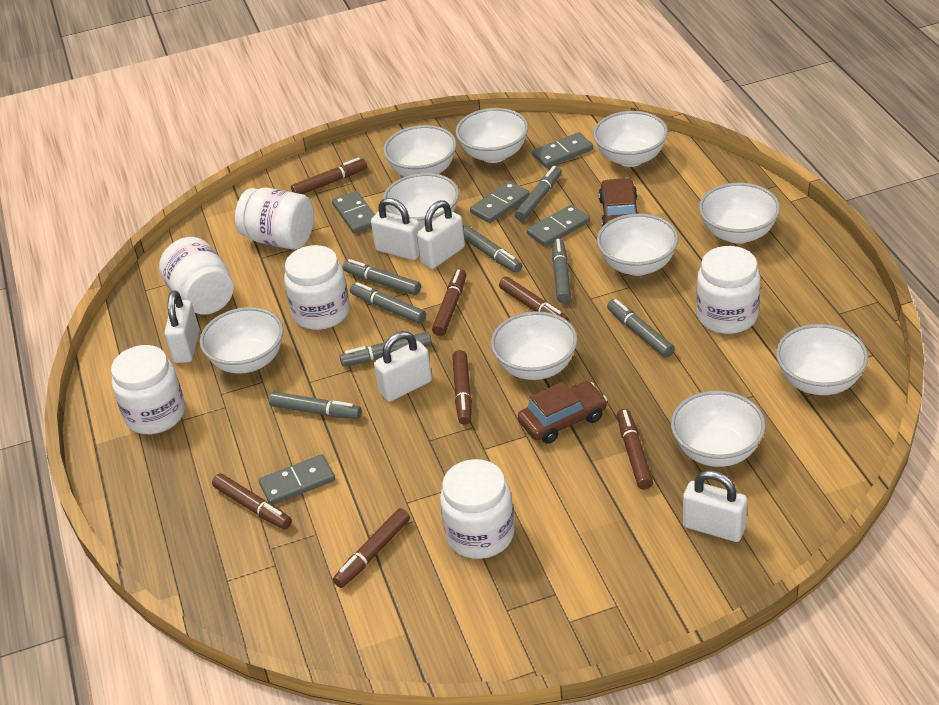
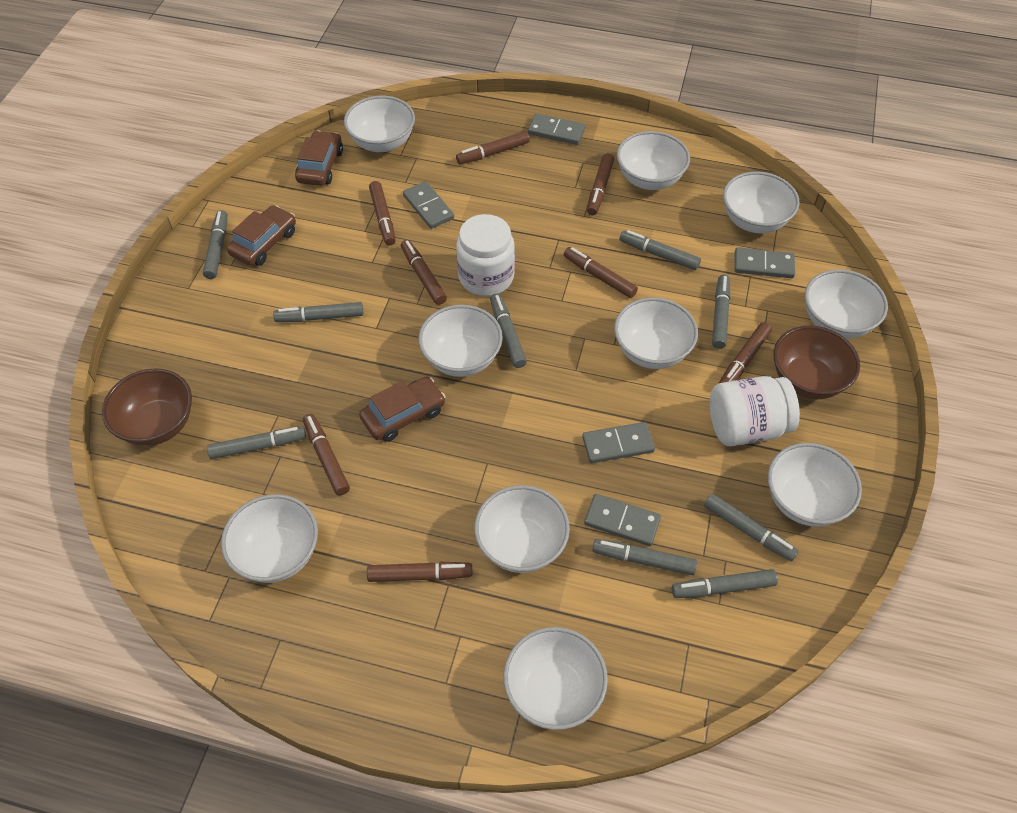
brown bowl: none = 0 -> [102,368,192,446] [773,325,860,399] = 2
brown car: [518,381,607,444] [599,178,639,227] = 2 -> [227,205,296,266] [295,131,343,186] [359,376,446,442] = 3
brown marker: [212,473,292,529] [291,157,367,194] [333,508,410,588] [432,269,466,336] [452,350,472,425] [499,277,569,322] [617,409,653,490] = 7 -> [303,414,350,496] [367,562,472,582] [369,181,396,246] [401,240,447,305] [456,131,530,165] [564,247,638,298] [587,153,614,215] [719,322,772,383] = 8
grey marker: [269,392,361,419] [340,332,432,366] [342,259,421,295] [350,282,426,324] [463,225,522,273] [514,166,562,221] [552,239,571,303] [607,299,675,357] = 8 -> [203,210,228,279] [207,426,306,459] [273,302,363,322] [490,294,527,368] [592,539,697,575] [620,230,701,270] [672,569,778,598] [704,494,799,561] [712,275,730,349] = 9
white jar: [111,345,185,434] [159,237,234,315] [235,187,314,250] [284,245,350,330] [440,459,515,559] [696,246,760,334] = 6 -> [456,214,515,296] [710,376,800,446] = 2
white padlock: [164,290,199,363] [371,198,420,260] [374,331,432,402] [416,200,465,269] [683,470,747,542] = 5 -> none = 0

